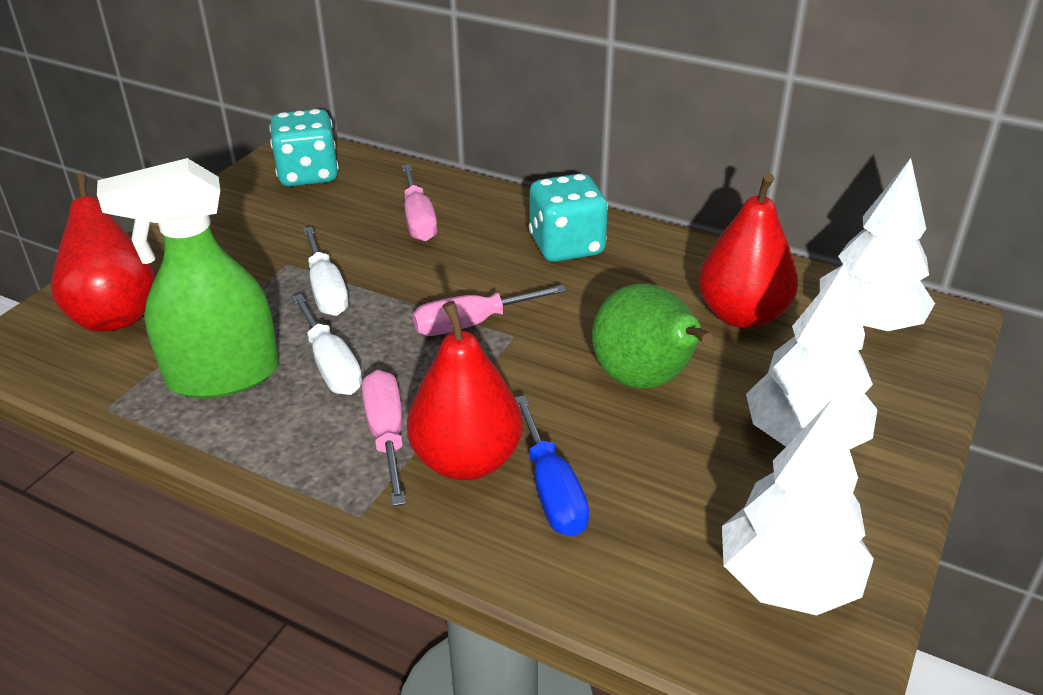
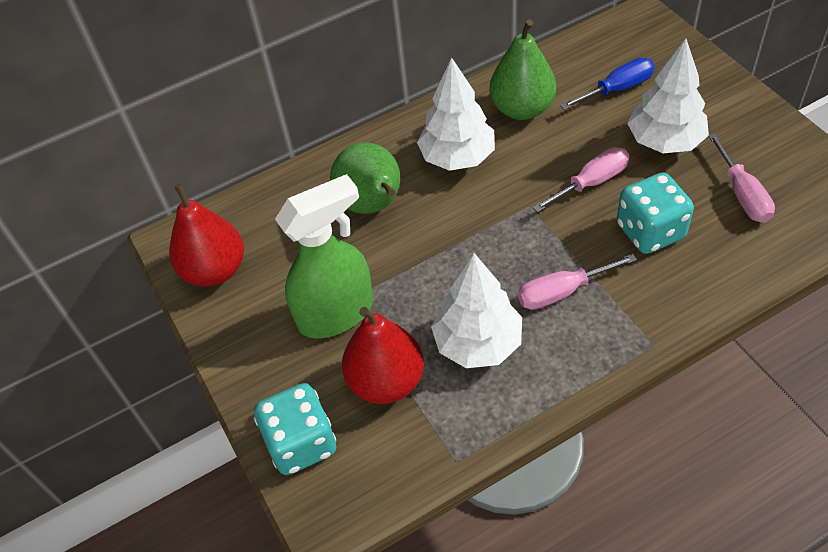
green pear: [592,284,713,389] = 1 -> [330,142,400,214] [489,19,556,120] = 2
red pear: [51,173,155,332] [407,301,523,480] [698,173,798,329] = 3 -> [169,183,244,287] [342,307,424,404] = 2
white screwdriver: [292,294,362,395] [303,227,349,316] = 2 -> none = 0

